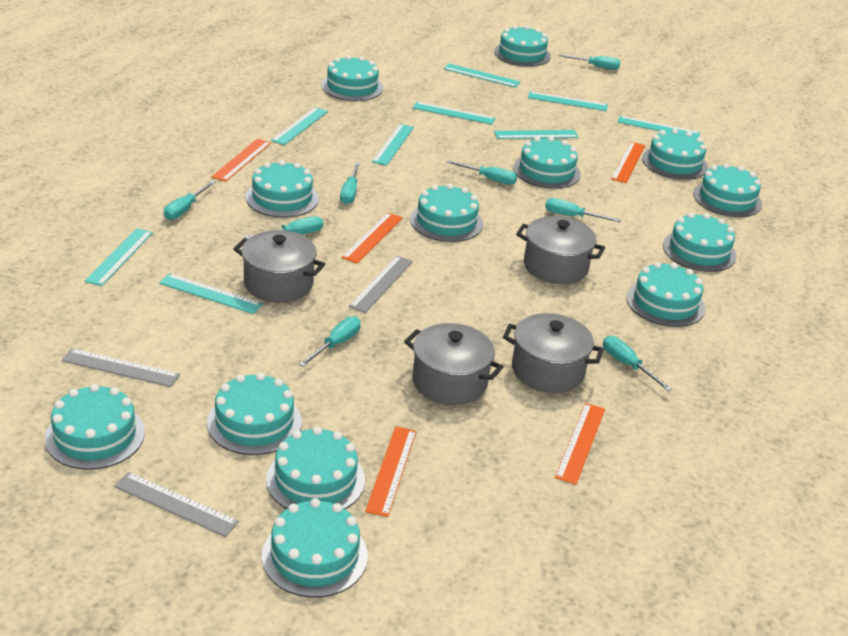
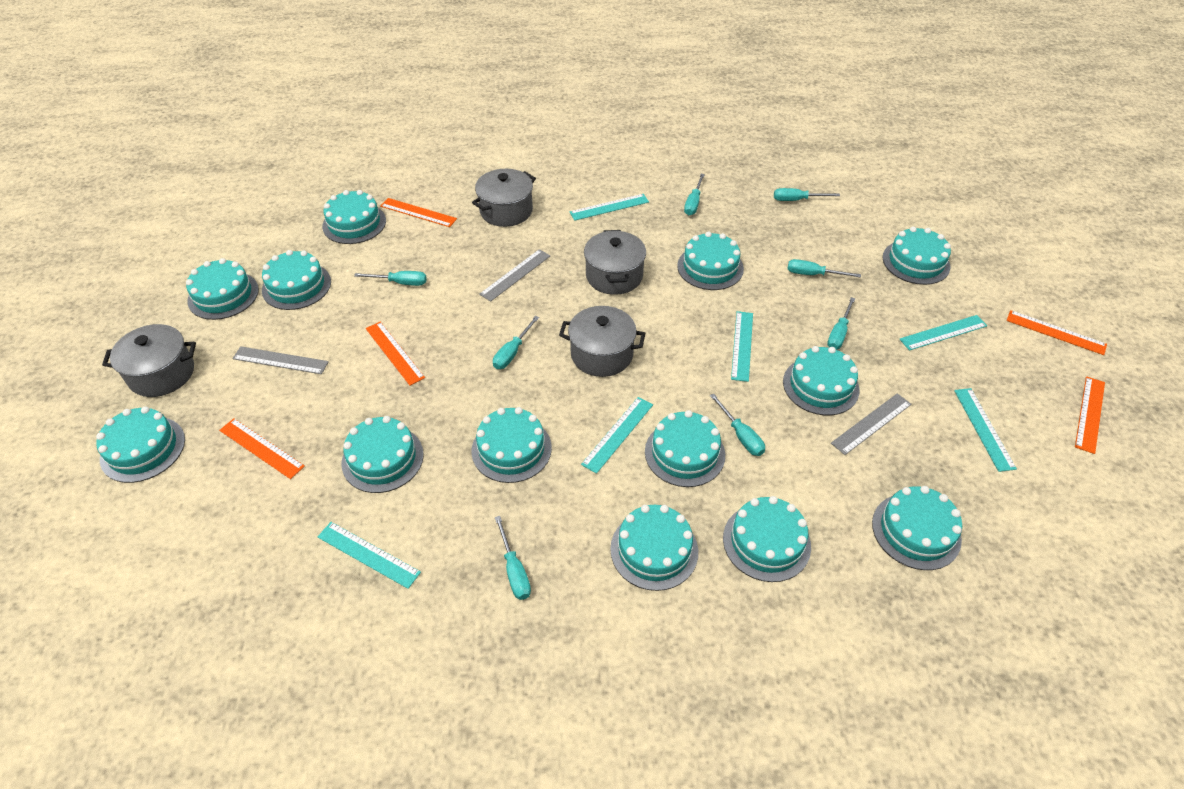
turquoise ruler: [85,228,153,286] [159,273,263,314] [271,107,328,145] [372,124,414,166] [413,102,495,125] [444,64,520,88] [494,130,579,139] [528,91,608,111] [618,116,700,138] = 9 -> [318,522,421,589] [570,194,649,221] [581,397,653,474] [731,311,753,382] [900,315,987,351] [954,388,1017,472] = 6

